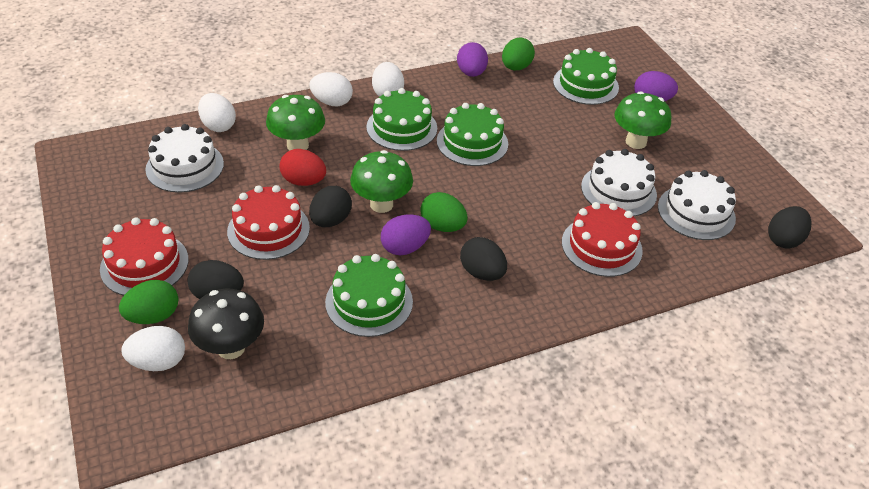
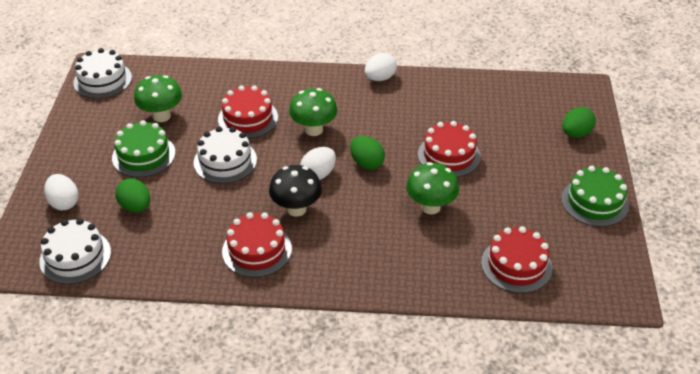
black egg: [187,260,244,299] [309,186,352,227] [460,237,507,281] [768,206,812,249] = 4 -> none = 0
green cake: [325,254,413,337] [366,88,437,151] [437,103,508,166] [553,48,619,105] = 4 -> [112,120,175,177] [561,166,629,227] = 2
purple egg: [381,215,431,255] [457,42,488,77] [634,71,678,101] = 3 -> none = 0
red cake: [100,217,189,296] [227,185,310,260] [562,202,643,277] = 3 -> [218,85,278,139] [222,212,292,277] [418,121,481,177] [481,226,552,293] = 4
red egg: [280,149,326,186] = 1 -> none = 0
white egg: [121,326,185,371] [198,93,236,132] [309,72,353,106] [372,62,404,97] = 4 -> [44,174,79,210] [300,147,336,180] [365,53,397,81] = 3

